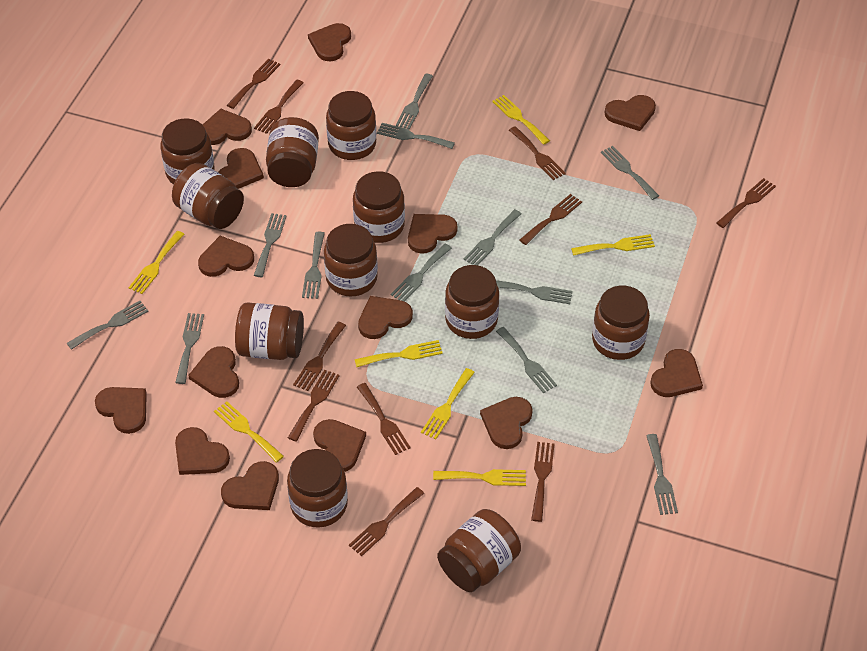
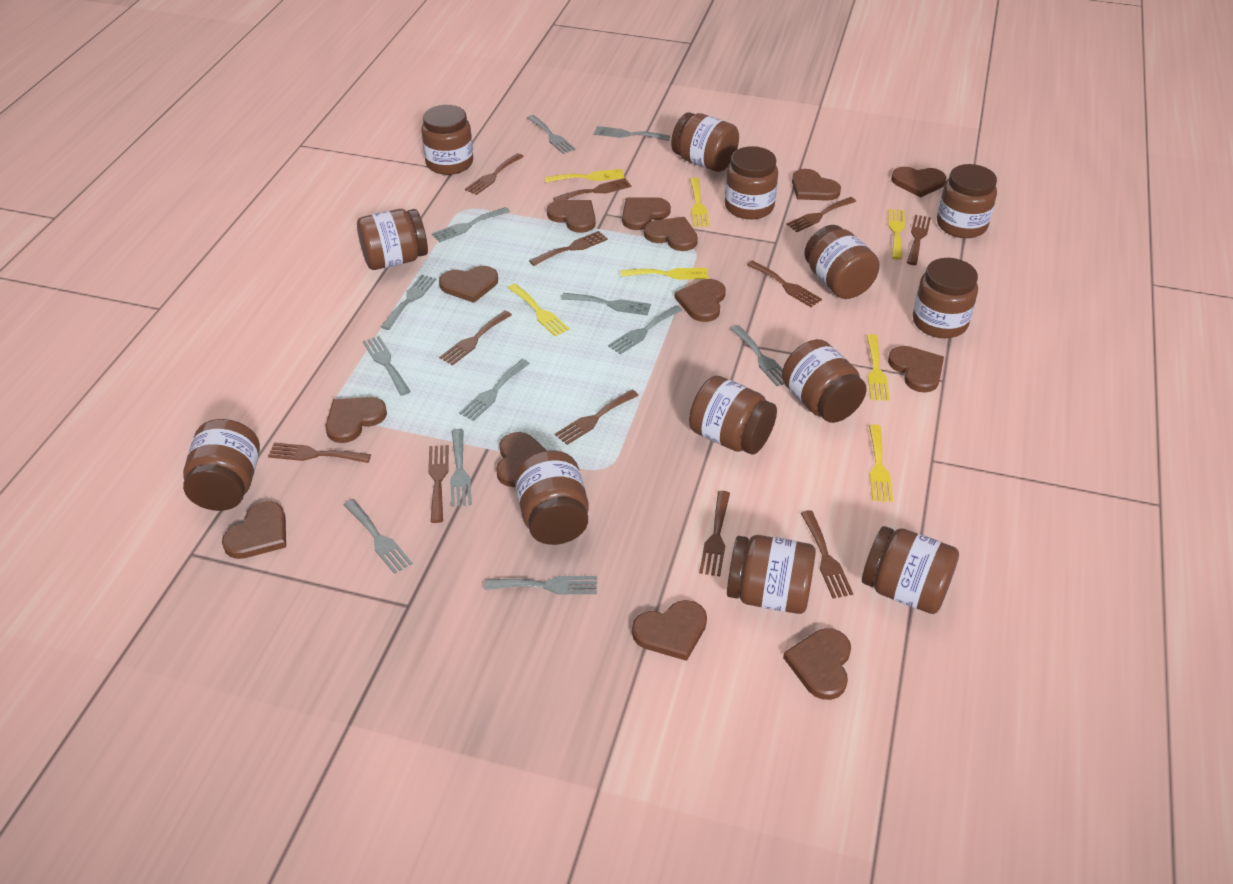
brown fork: [227,59,280,109] [254,80,303,134] [288,369,340,442] [293,322,346,391] [349,487,424,556] [357,383,411,455] [509,126,566,180] [519,194,582,245] [531,442,555,522] [717,178,776,228] = 10 -> [268,443,371,463] [428,445,449,523] [439,311,512,366] [465,153,524,195] [529,231,608,266] [553,178,632,201] [555,390,639,445] [699,491,730,576] [747,260,822,307] [786,197,856,232] [801,510,853,599] [907,215,931,265] = 12
brown heart: [95,387,147,434] [175,427,230,475] [188,346,239,398] [198,236,254,277] [203,109,252,145] [218,148,264,189] [221,461,279,510] [308,23,351,61] [313,419,366,472] [358,296,413,339] [408,214,458,254] [480,397,533,449] [605,95,656,131] [650,349,703,397] = 14 -> [222,501,286,559] [325,397,387,443] [439,266,498,303] [496,432,547,487] [547,200,596,233] [622,197,671,230] [632,600,707,661] [644,217,698,251] [674,279,726,322] [783,628,851,700] [792,169,841,201] [888,346,944,393] [891,167,946,198] = 13
brown jar: [160,118,215,185] [172,163,244,229] [235,303,304,360] [266,117,319,187] [287,449,348,528] [324,224,378,296] [326,91,376,160] [353,171,405,243] [437,509,521,592] [445,265,499,339] [592,286,650,360] = 11 -> [183,419,260,511] [357,209,428,270] [421,105,473,175] [514,451,589,545] [671,112,739,172] [689,376,777,455] [725,146,778,219] [727,535,816,614] [782,339,867,423] [804,225,880,299] [862,526,959,614] [913,258,978,338] [937,164,997,238] = 13

